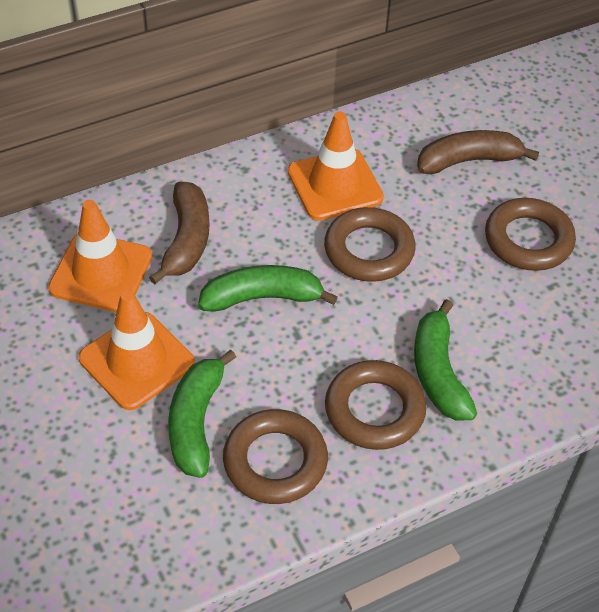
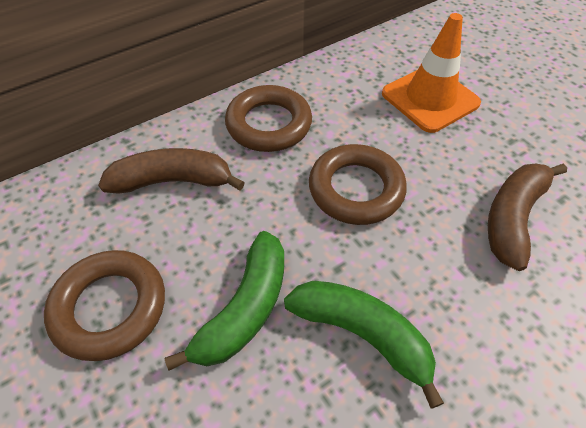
brown ring: [223,409,328,504] [324,207,416,282] [325,360,427,450] [485,198,576,271] = 4 -> [44,250,165,361] [225,85,312,152] [309,144,407,225] = 3
green banana: [168,350,236,478] [198,265,338,312] [414,299,477,421] = 3 -> [165,231,284,371] [284,281,444,409] = 2
orange traffic cone: [48,200,152,312] [79,290,195,410] [288,111,384,220] = 3 -> [382,13,481,133] = 1

